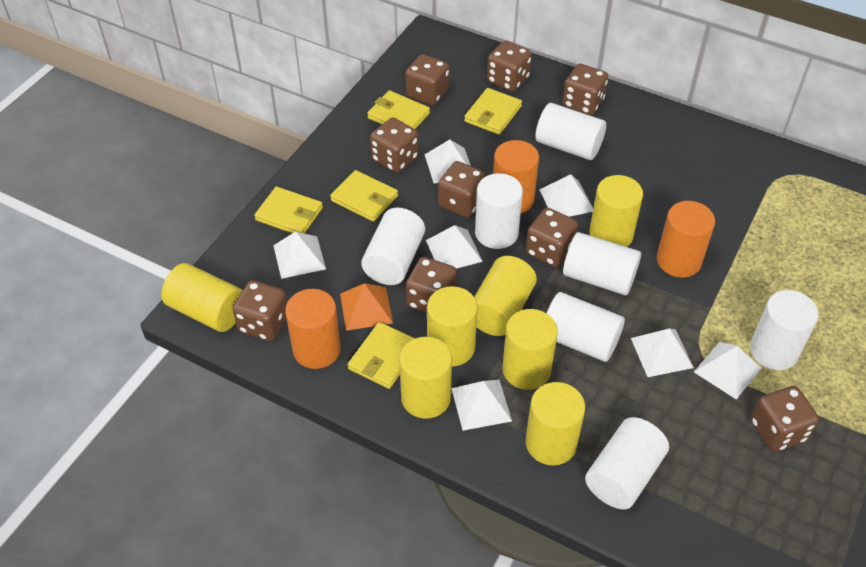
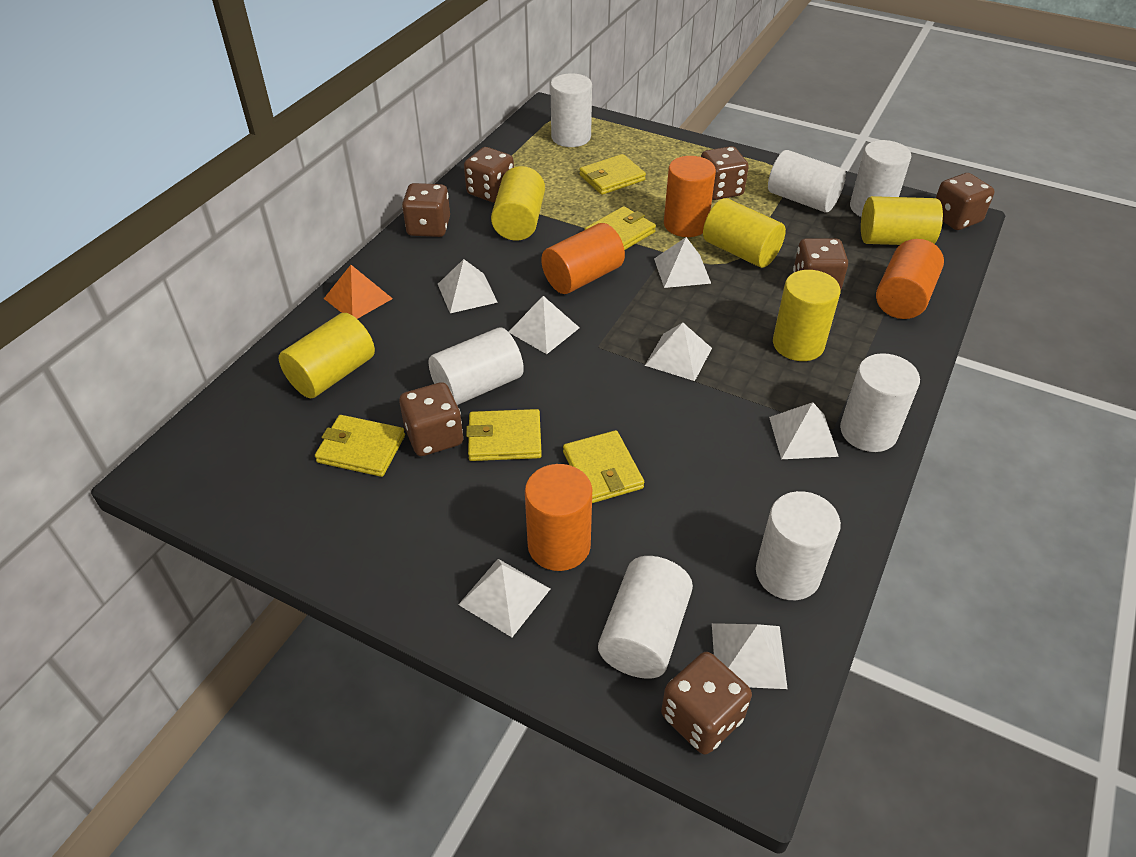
brown dice: [232,280,288,341] [370,117,419,173] [405,54,449,106] [406,257,457,313] [438,161,486,218] [487,41,532,92] [526,208,578,267] [563,64,608,115] [751,386,819,452] = 9 -> [399,382,463,456] [402,183,450,237] [464,147,514,202] [661,652,752,755] [701,146,749,200] [793,238,848,291] [936,173,994,230] = 7
orange cylinder: [285,289,341,369] [493,140,539,213] [657,201,715,278] = 3 -> [525,464,592,571] [541,223,625,294] [664,156,716,237] [876,239,944,319] = 4
yellow cylinder: [161,263,243,332] [399,337,452,419] [427,286,478,366] [474,256,537,336] [502,309,558,390] [526,382,585,466] [589,175,643,247] = 7 -> [279,313,375,398] [491,166,545,241] [703,198,786,268] [773,270,840,361] [861,196,943,245] = 5

